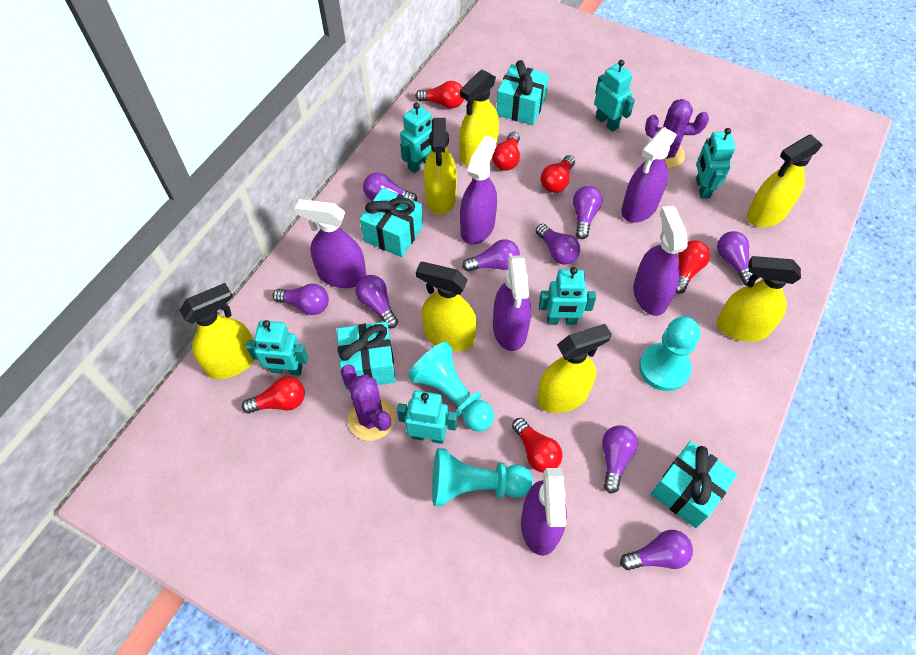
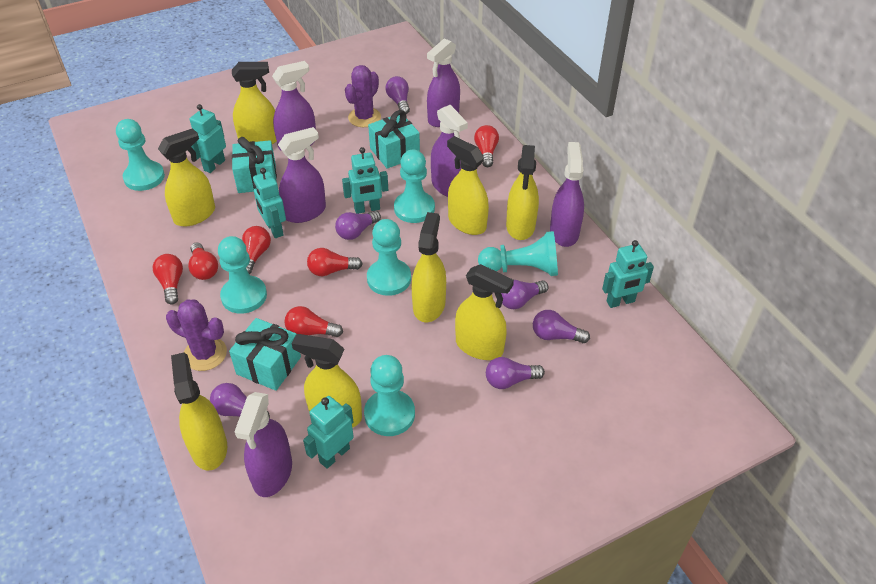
purple light bulb: [272,284,329,315] [355,275,398,329] [363,173,417,202] [462,239,520,272] [536,224,581,264] [573,186,602,239] [602,425,638,494] [620,530,693,570] [717,231,756,286] = 9 -> [210,383,270,419] [335,211,381,240] [385,76,410,114] [486,357,545,389] [501,280,548,309] [533,310,590,343] = 6
turquoise gift: [337,322,396,389] [360,188,423,257] [496,60,549,125] [651,441,738,528] = 4 -> [229,318,301,391] [232,137,277,193] [368,110,420,169] = 3
turquoise pawn: [408,342,494,432] [432,448,533,506] [639,316,700,391] = 3 -> [116,119,165,191] [218,236,267,314] [364,355,415,436] [367,219,411,296] [394,150,435,223] [478,231,558,276] = 6
turquoise robot: [246,320,308,375] [397,390,457,444] [400,102,432,173] [539,267,596,325] [594,60,635,132] [696,128,736,199] = 6 -> [190,104,226,173] [253,168,286,238] [303,396,354,469] [342,147,388,214] [602,240,654,308] = 5
yellow spray bottle: [179,283,255,379] [416,262,477,351] [424,118,457,215] [459,70,499,166] [537,324,612,413] [717,256,801,342] [747,135,822,227] = 7 -> [158,128,215,226] [171,352,227,471] [232,62,277,144] [292,334,362,428] [412,212,446,322] [447,136,489,235] [455,264,514,360] [506,145,539,240] = 8

